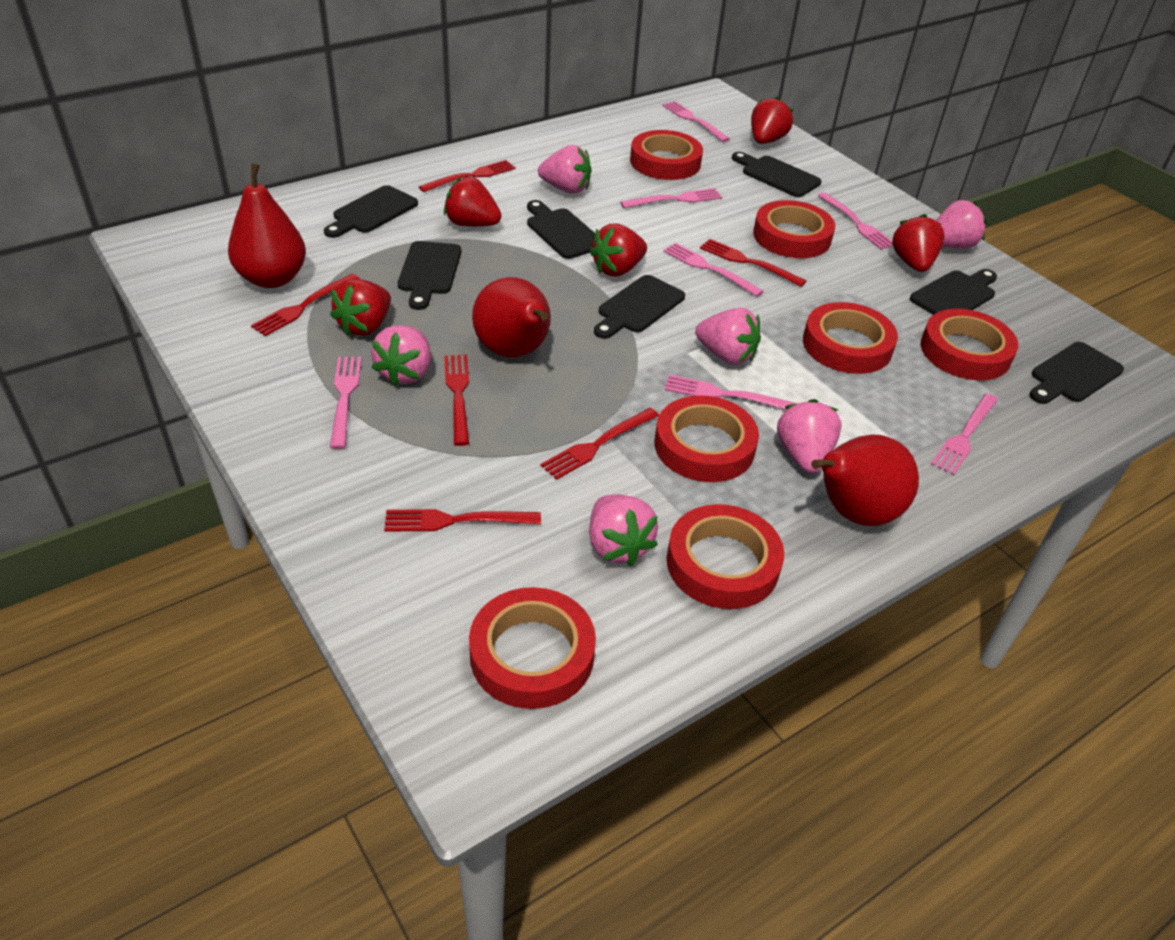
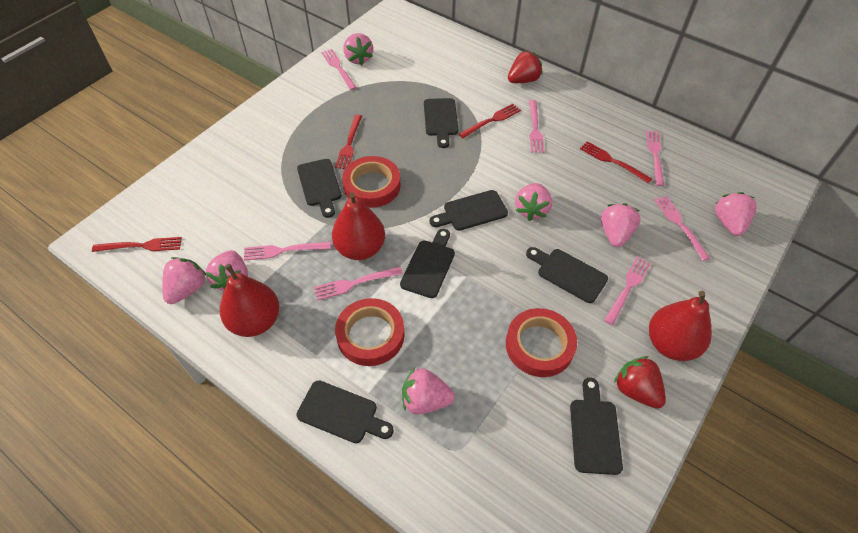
pink strawberry: [371,325,431,386] [538,145,592,194] [589,494,658,566] [695,308,761,365] [777,399,842,473] [936,200,987,249] = 6 -> [162,257,206,304] [206,250,248,291] [343,33,373,65] [402,368,455,414] [515,183,552,221] [601,203,640,247] [715,192,757,236] = 7
red fork: [251,274,360,336] [384,509,541,532] [419,160,516,192] [444,355,469,446] [540,408,659,480] [700,239,806,287] = 6 -> [92,237,182,252] [335,115,362,169] [459,104,521,138] [580,141,652,184] = 4
red strawberry: [330,279,391,336] [444,177,501,227] [590,223,647,276] [751,96,793,144] [892,214,945,272] = 5 -> [508,51,543,83] [614,356,666,409] = 2
red tape: [469,587,596,709] [630,130,703,180] [655,395,759,482] [667,504,784,609] [753,200,835,258] [803,302,898,374] [921,309,1018,380] = 7 -> [335,298,405,366] [342,156,401,208] [506,308,577,377] = 3

